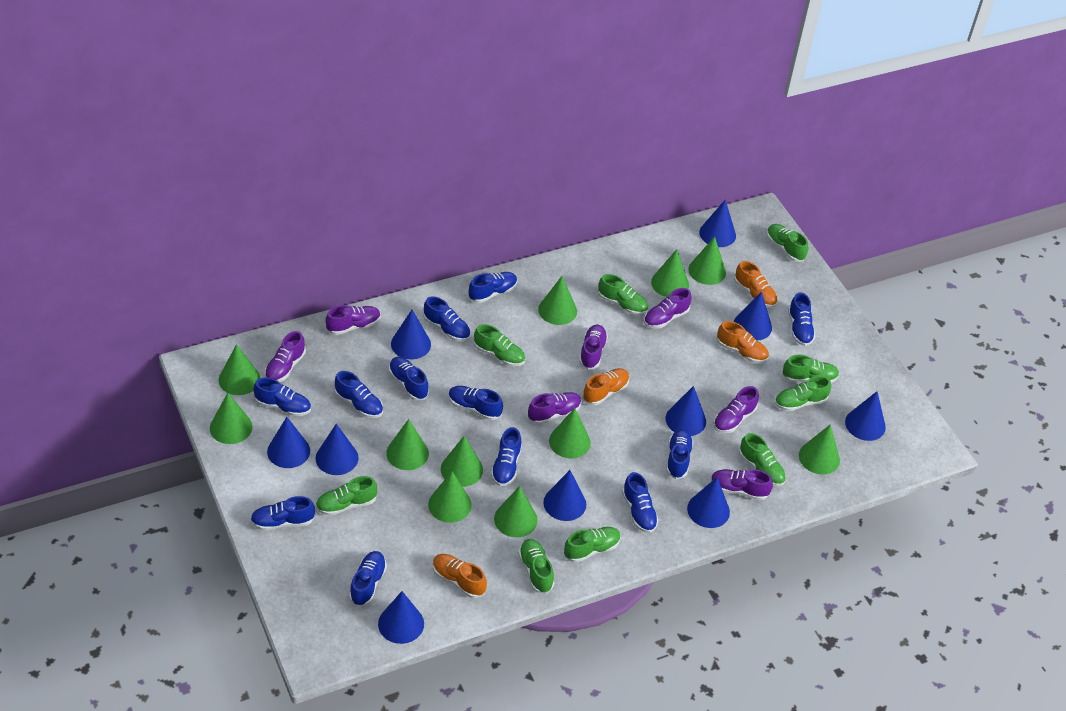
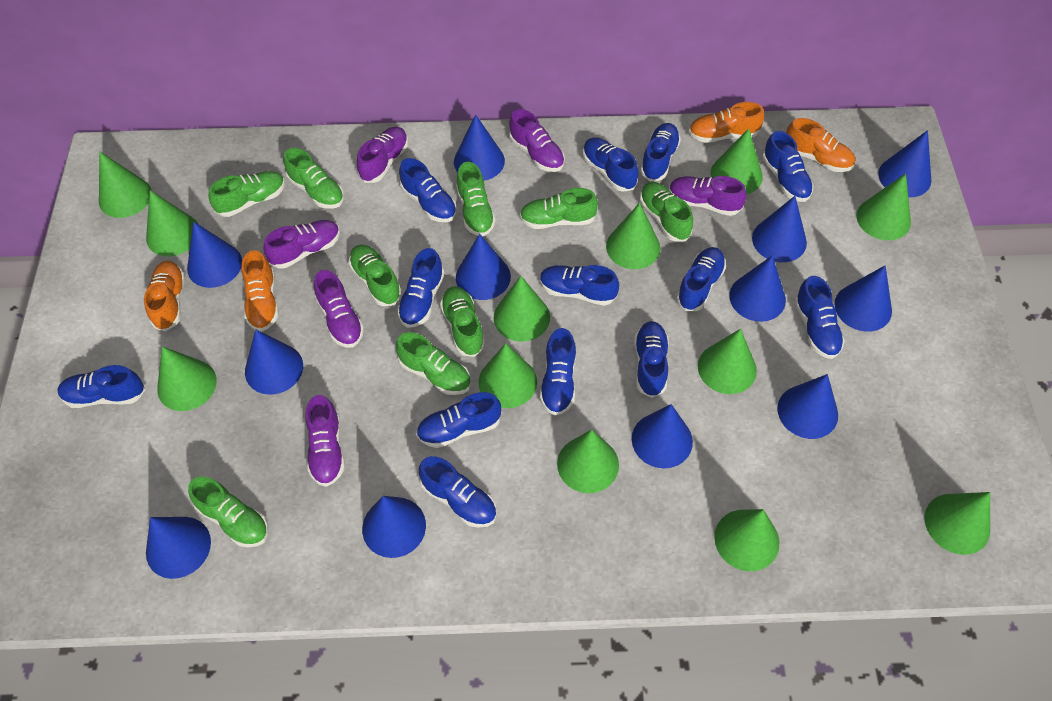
blue cone: [267,417,310,468] [316,424,359,475] [378,591,424,644] [391,310,431,359] [543,470,586,521] [666,386,706,436] [687,477,730,528] [699,200,736,247] [734,292,772,341] [845,391,886,441] = 10 -> [146,517,211,579] [187,222,242,288] [245,330,303,395] [362,496,426,558] [454,115,505,181] [456,234,511,300] [632,404,693,468] [729,255,786,322] [752,196,807,262] [777,374,838,439] [835,265,892,332] [878,130,931,197] = 12
blue shoe: [250,496,315,531] [253,378,311,416] [335,371,383,418] [349,551,387,607] [389,357,429,400] [424,296,470,341] [448,386,503,420] [468,272,517,303] [491,427,522,486] [622,472,659,533] [666,429,693,479] [788,292,815,346] = 12 -> [57,365,145,408] [397,248,445,328] [399,158,457,222] [416,392,501,448] [419,456,496,528] [540,265,619,306] [540,328,576,416] [583,137,639,192] [634,321,669,398] [640,123,681,182] [676,247,726,311] [762,131,814,202] [794,276,845,359] = 13
green cone: [210,393,253,444] [219,344,260,395] [386,419,429,470] [428,471,472,523] [441,436,483,487] [494,486,538,537] [538,276,577,325] [549,408,591,458] [651,249,689,297] [688,237,726,285] [799,424,840,475] = 11 -> [99,151,152,218] [146,190,199,256] [157,346,217,411] [478,343,537,408] [494,276,550,342] [557,430,619,493] [606,203,660,269] [698,329,757,394] [710,128,763,194] [714,509,779,571] [856,173,911,240] [925,492,990,555] = 12
purple shoe: [265,331,306,382] [326,305,381,335] [528,392,581,424] [579,325,608,370] [644,288,692,329] [711,469,773,500] [713,386,759,433] = 7 -> [263,220,340,269] [305,395,345,487] [314,270,364,348] [357,127,408,183] [509,109,565,172] [669,176,746,216] = 6

